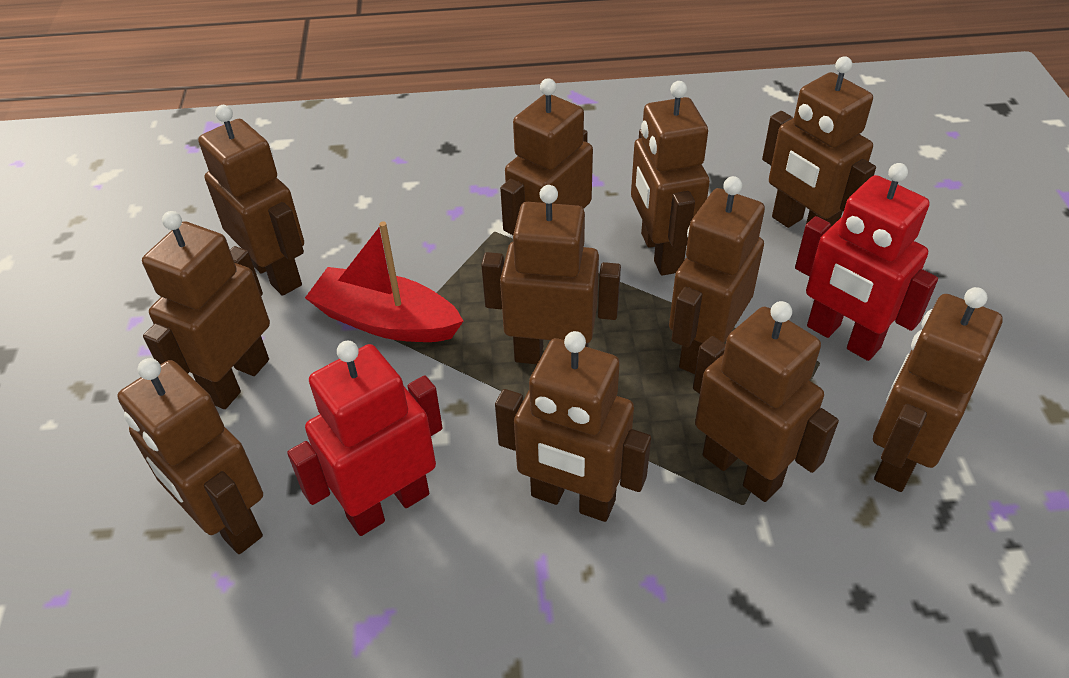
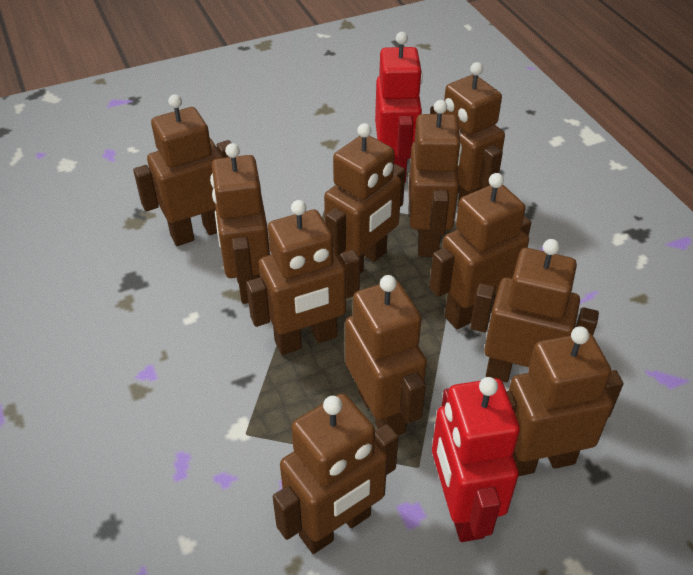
red boat: [305,221,463,342] = 1 -> none = 0

